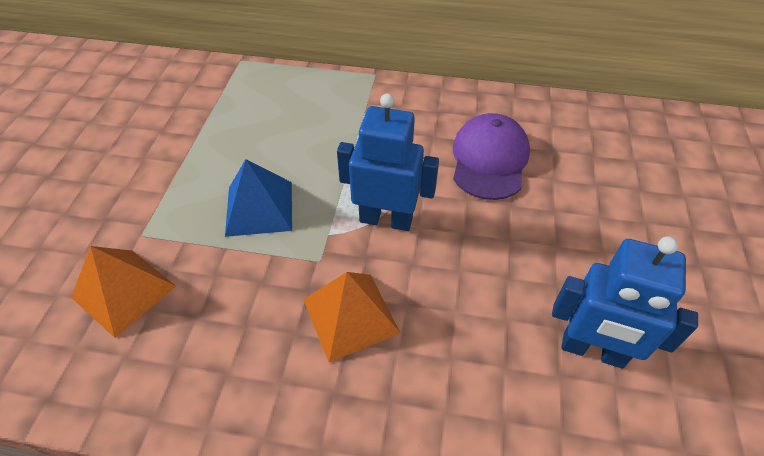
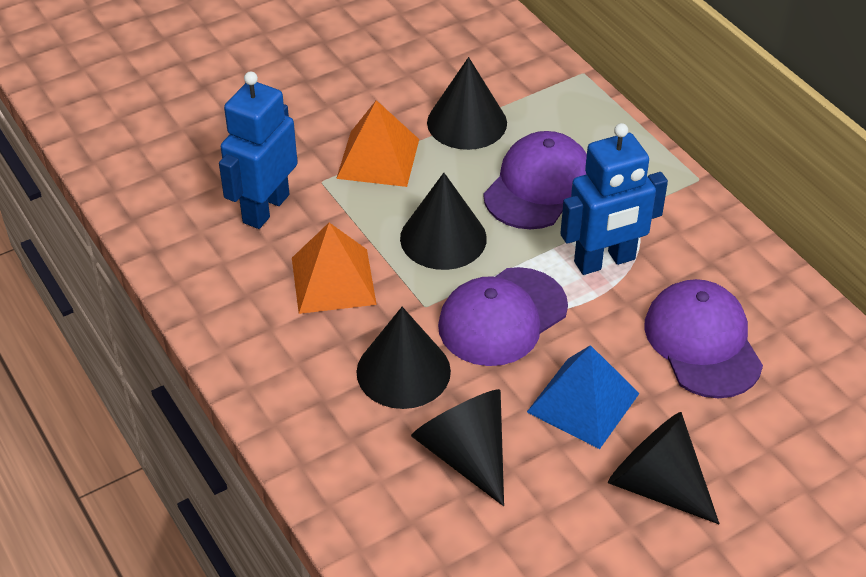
black cone: none = 0 -> [356,307,451,409] [400,173,487,270] [411,389,504,506] [427,57,507,150] [608,412,720,524] = 5
purple cap: [453,113,530,200] = 1 -> [438,267,568,366] [483,131,587,229] [644,279,763,399] = 3

